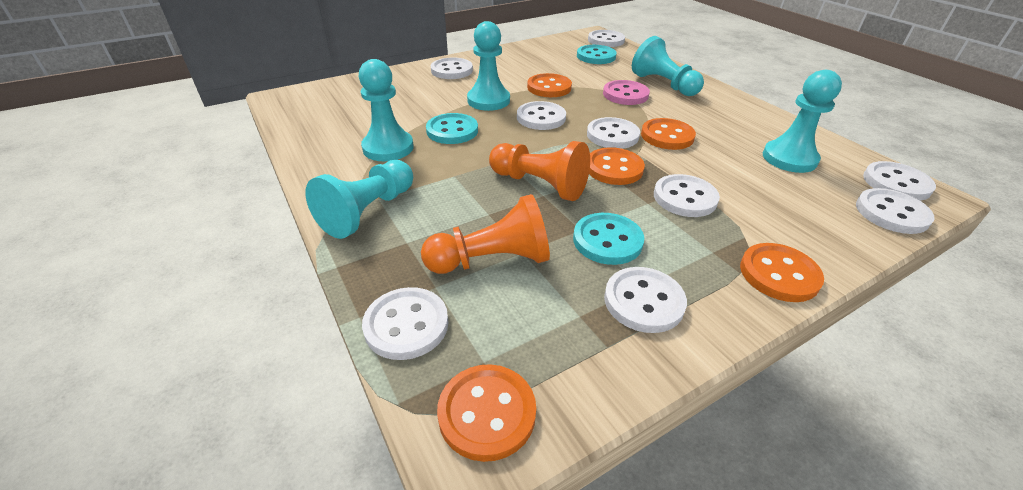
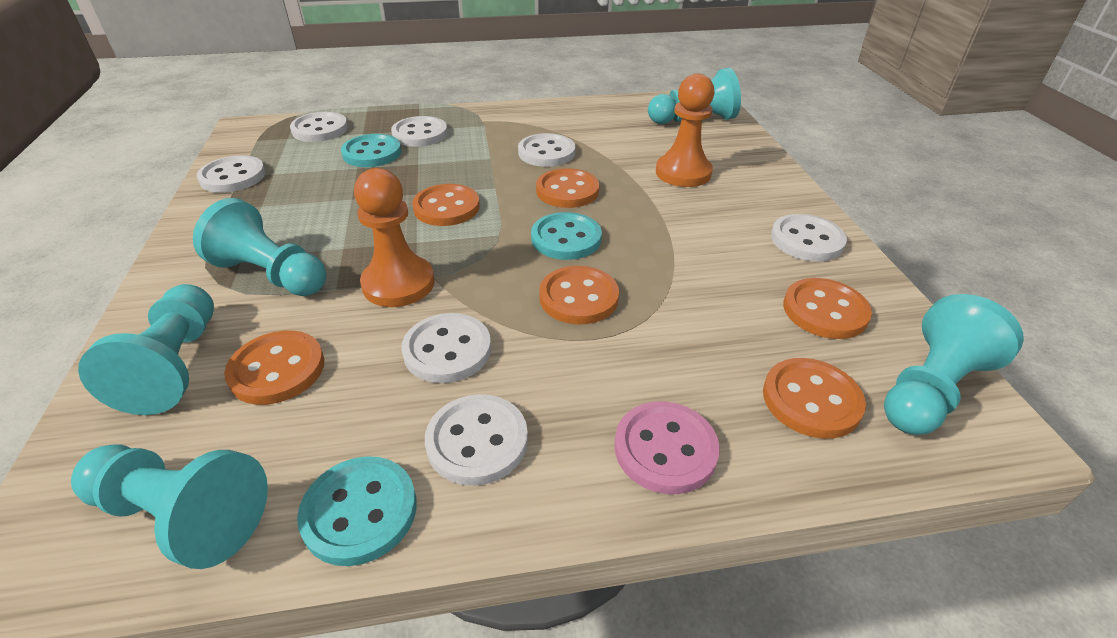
orange button: [437,364,536,462] [527,73,572,97] [589,147,645,185] [641,118,696,150] [740,243,824,302] = 5 -> [224,330,324,405] [412,184,480,226] [536,168,599,208] [539,266,619,325] [763,358,866,439] [783,278,872,339] = 6
white button: [362,287,448,360] [431,57,473,79] [517,101,566,130] [587,117,640,149] [588,30,625,47] [604,267,687,333] [654,174,720,217] [856,188,934,234] [863,161,936,201] = 9 -> [196,155,266,193] [290,112,348,142] [391,116,448,147] [401,313,491,383] [425,394,528,486] [518,133,575,167] [771,214,847,262] = 7

